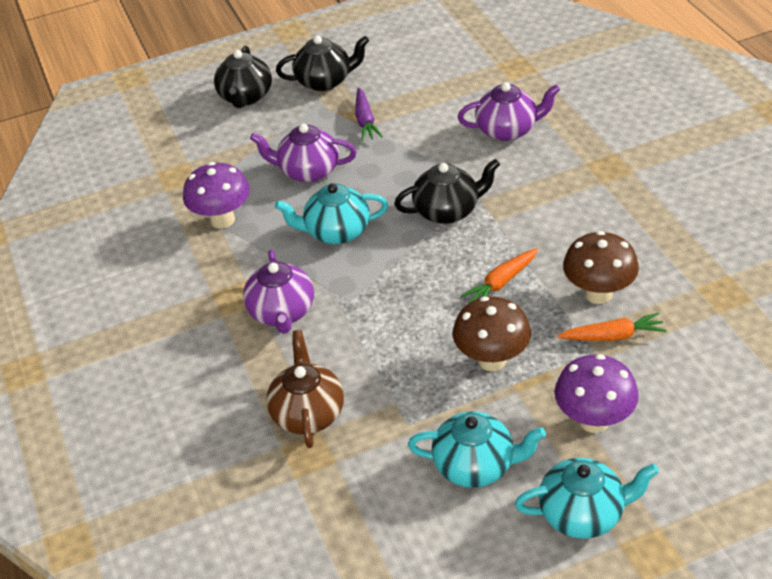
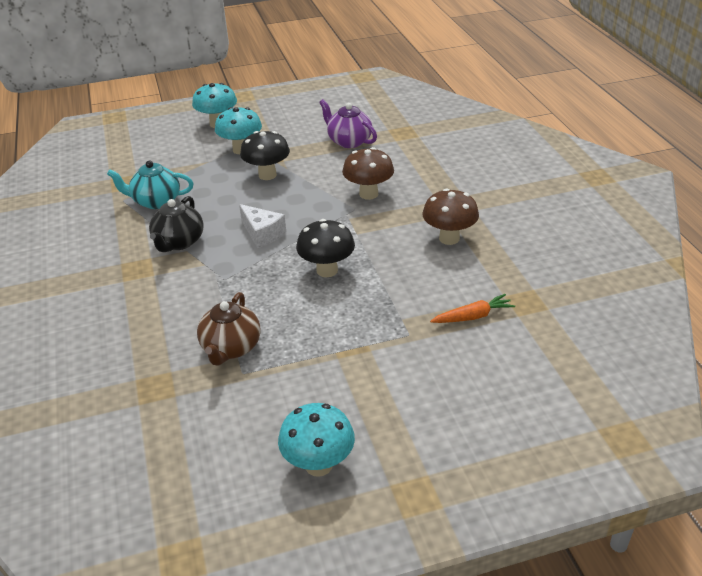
black mushroom: none = 0 -> [240,131,290,180] [296,219,355,277] = 2
black teapot: [214,46,272,108] [276,36,369,91] [394,159,500,224] = 3 -> [149,196,204,252] = 1
orange carrot: [461,248,538,302] [557,313,667,341] = 2 -> [430,294,515,323] = 1
purple carrot: [355,88,383,141] = 1 -> none = 0
purple mushroom: [183,162,250,229] [555,354,639,433] = 2 -> none = 0
purple teapot: [243,250,314,334] [250,124,357,182] [458,82,560,141] = 3 -> [319,99,377,148] = 1
turquoise mushroom: none = 0 -> [192,83,237,128] [215,107,262,154] [278,403,355,477] = 3
turquoise teapot: [275,183,388,244] [408,411,546,488] [515,458,659,539] = 3 -> [107,161,194,209] = 1
white cheese: none = 0 -> [239,204,286,248] = 1

